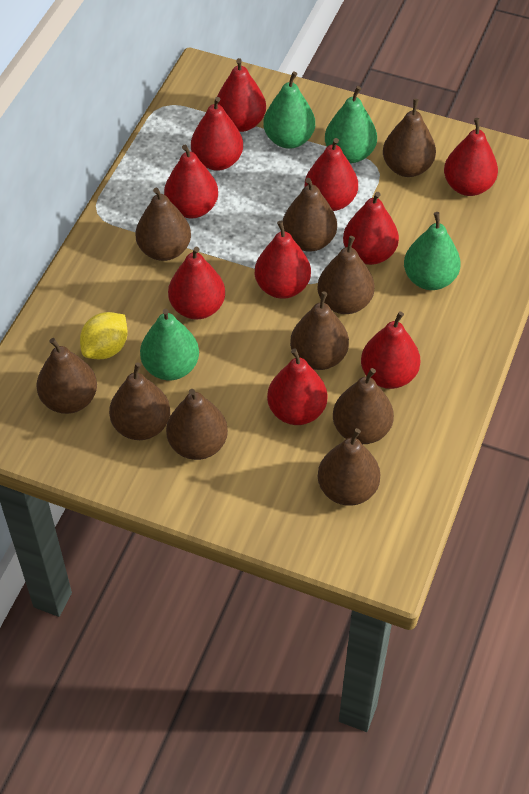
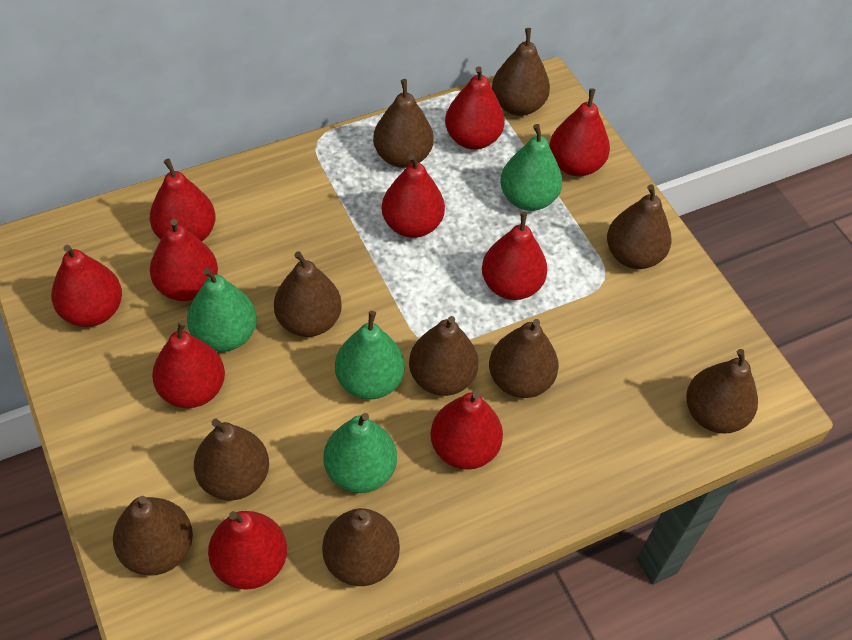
yellow lemon: [80,312,128,359] = 1 -> none = 0

